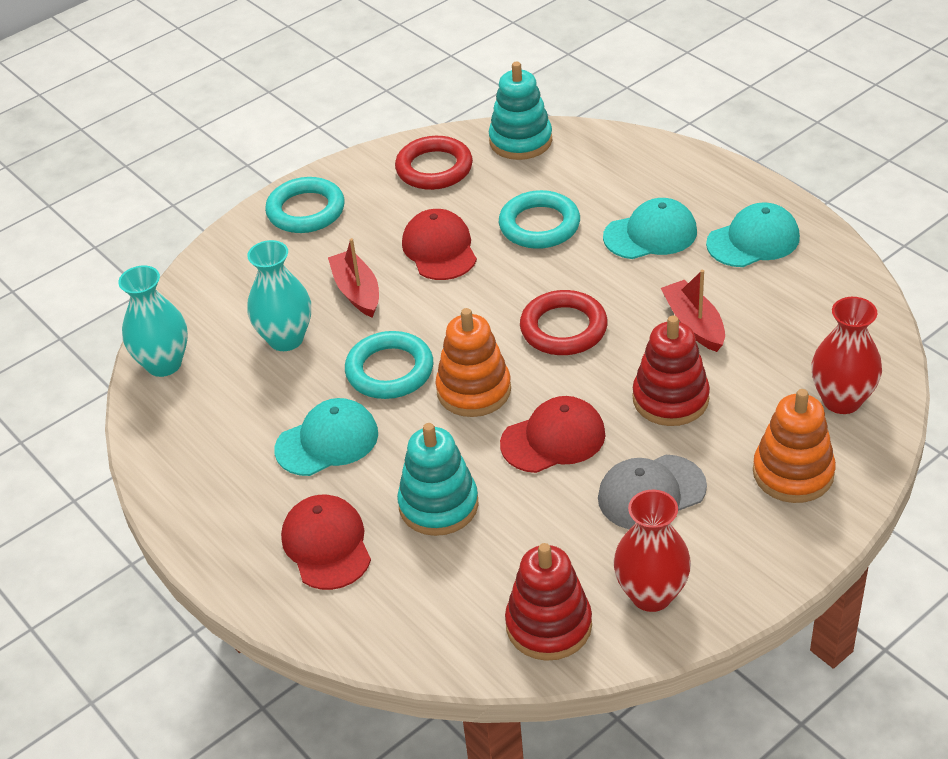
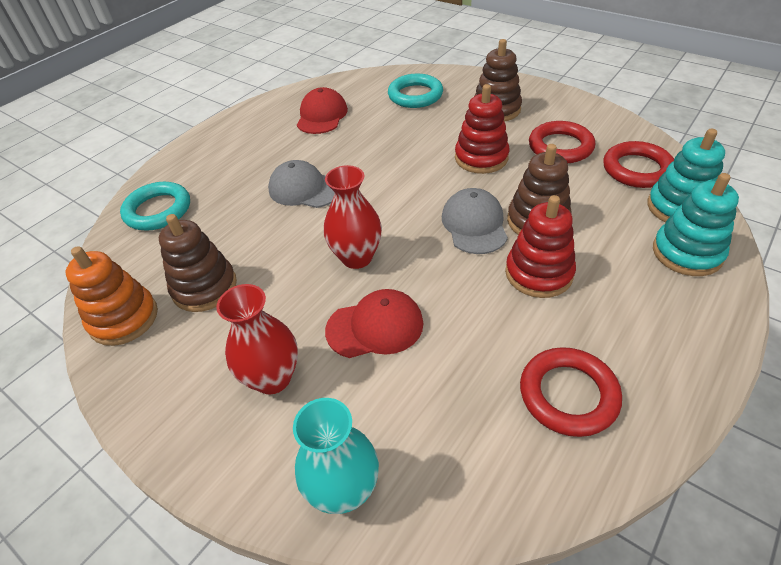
brown stacking toy: none = 0 -> [159,214,237,312] [474,39,522,122] [507,144,572,235] = 3
grey cap: [598,455,707,529] = 1 -> [268,160,335,208] [442,188,508,254] = 2
orange stacking toy: [435,308,511,417] [753,389,836,503] = 2 -> [65,246,158,346] = 1
red boat: [328,238,379,318] [661,270,725,352] = 2 -> none = 0
red cap: [281,495,371,590] [402,209,477,280] [500,396,605,473] = 3 -> [297,87,348,134] [325,289,423,358] = 2
red ring: [395,136,473,190] [520,290,608,355] = 2 -> [520,347,622,437] [529,121,595,163] [603,141,674,188] = 3
turquoise cap: [274,398,378,476] [603,198,697,259] [706,202,800,267] = 3 -> none = 0
turquoise ring: [265,177,345,233] [345,331,433,399] [499,190,580,249] = 3 -> [120,182,190,231] [388,74,443,108] = 2
turquoise vase: [118,266,188,377] [247,240,311,351] = 2 -> [293,398,379,514] = 1

